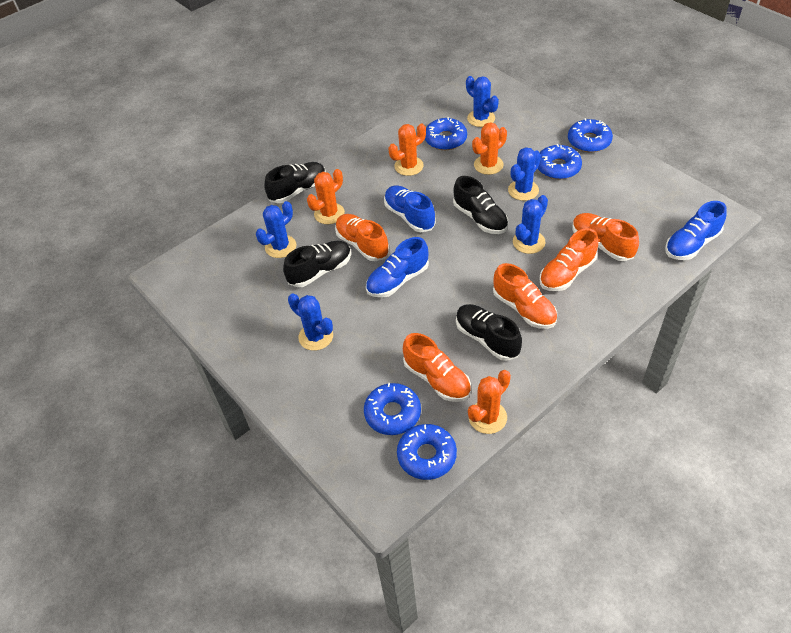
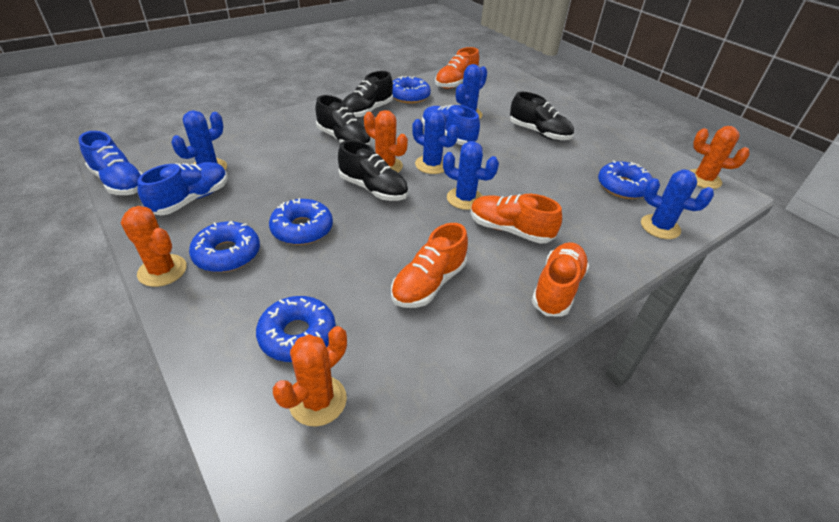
orange shoe: [335,214,389,261] [403,333,471,402] [493,263,557,329] [539,228,598,291] [572,213,639,261] = 5 -> [391,223,468,308] [435,47,479,89] [470,194,562,244] [532,242,589,317] = 4

